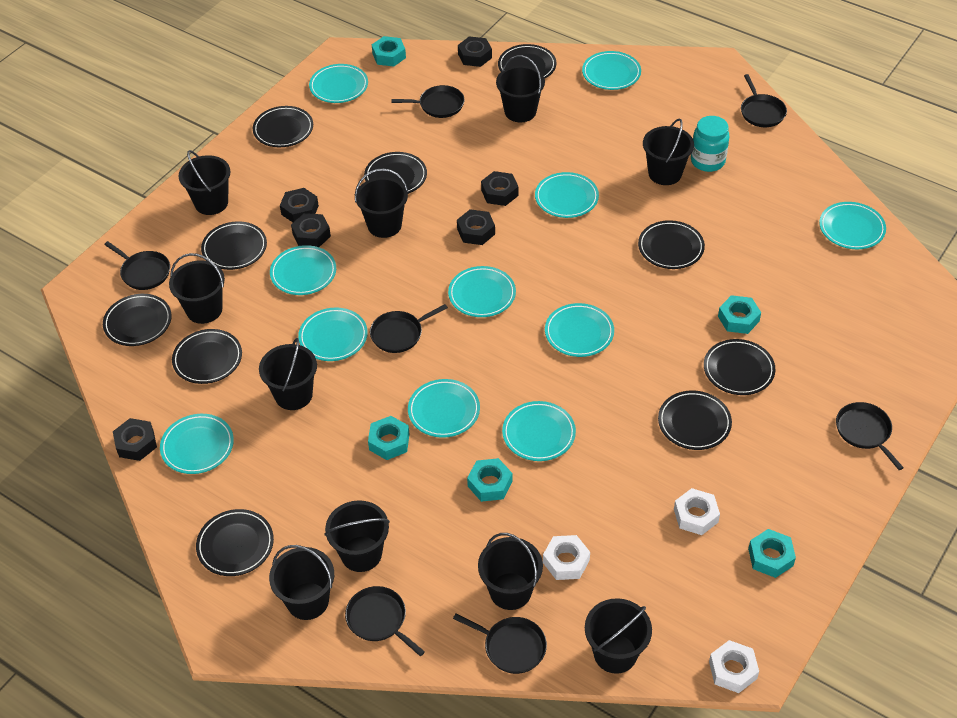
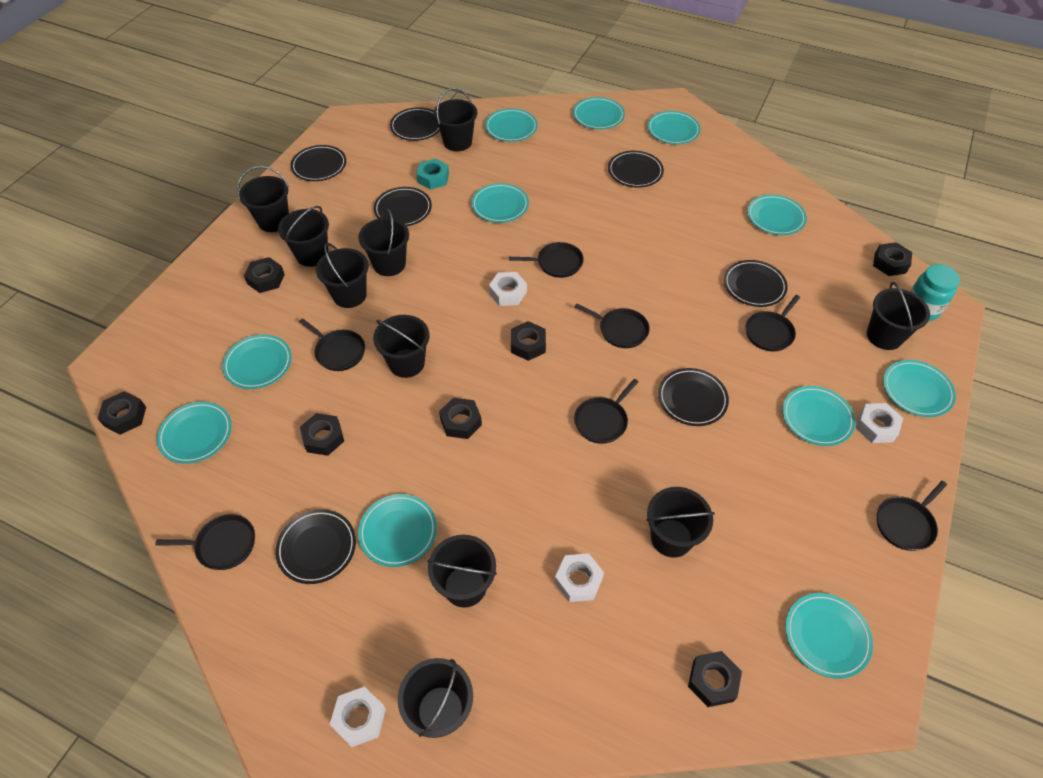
black nut: [113,418,157,461] [280,188,319,222] [291,213,331,247] [457,209,495,245] [458,37,492,67] [481,171,518,206] = 6 -> [97,391,146,435] [244,257,285,293] [300,413,344,456] [439,398,482,439] [511,321,546,361] [688,651,742,707] [873,242,912,276] = 7
black plate: [103,294,172,346] [172,329,242,384] [196,509,274,576] [201,221,267,270] [253,106,313,147] [364,152,427,194] [498,44,556,78] [638,220,705,269] [658,391,732,450] [704,339,775,395] = 10 -> [276,509,356,584] [291,145,346,181] [374,187,432,226] [390,107,440,141] [608,151,664,187] [658,368,729,426] [724,260,788,307] = 7
turquoise nut: [368,416,409,460] [372,36,406,67] [467,458,512,502] [718,295,761,334] [748,529,796,578] = 5 -> [416,159,449,190] = 1
white nut: [543,535,590,580] [674,488,720,535] [709,640,759,693] = 3 -> [330,686,386,747] [489,272,527,306] [555,553,604,602] [855,403,903,443] = 4

